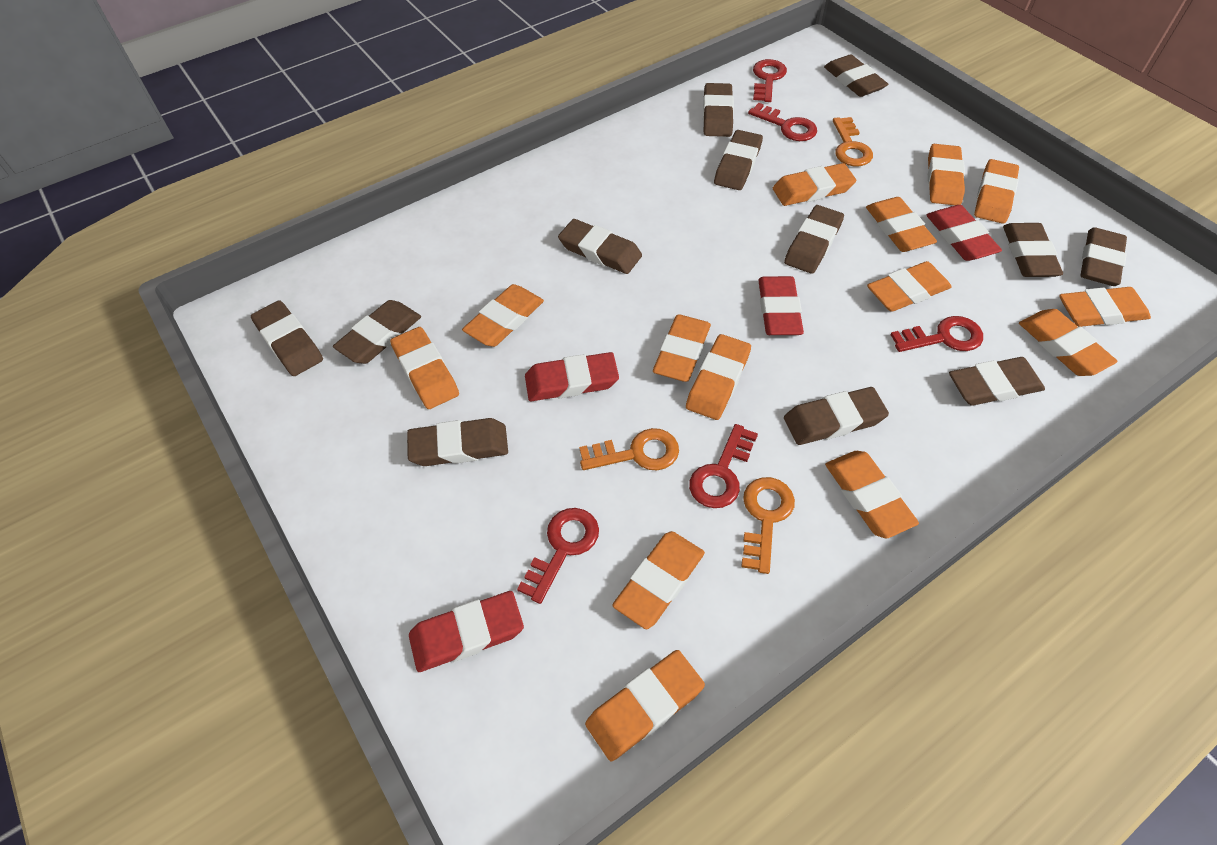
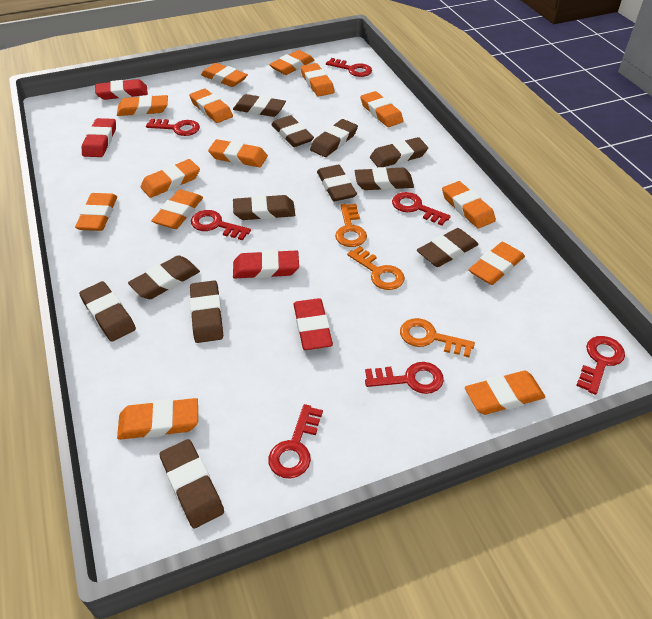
red key: [517,508,599,604] [689,424,758,508] [748,103,817,141] [753,59,787,102] [891,316,983,352] = 5 -> [146,119,200,136] [191,210,251,240] [268,404,323,479] [326,58,372,77] [365,362,444,394] [392,192,451,226] [576,336,625,395] = 7

